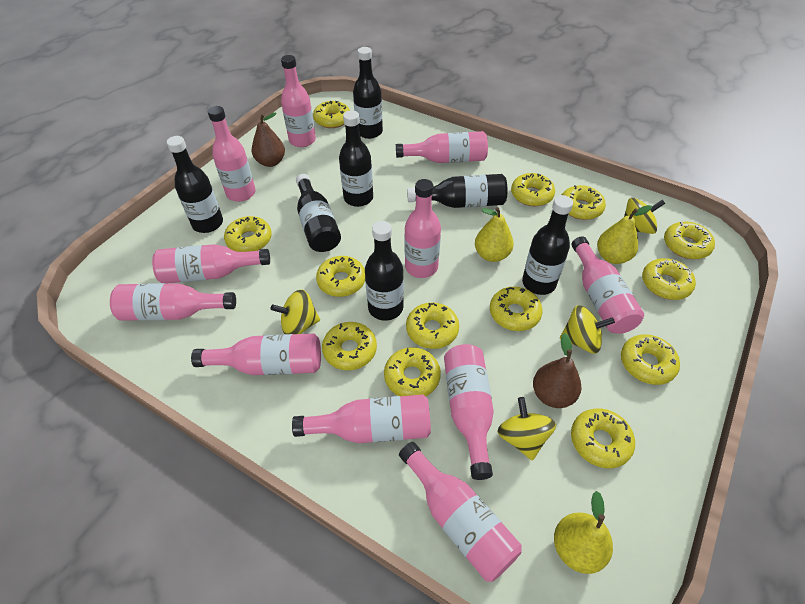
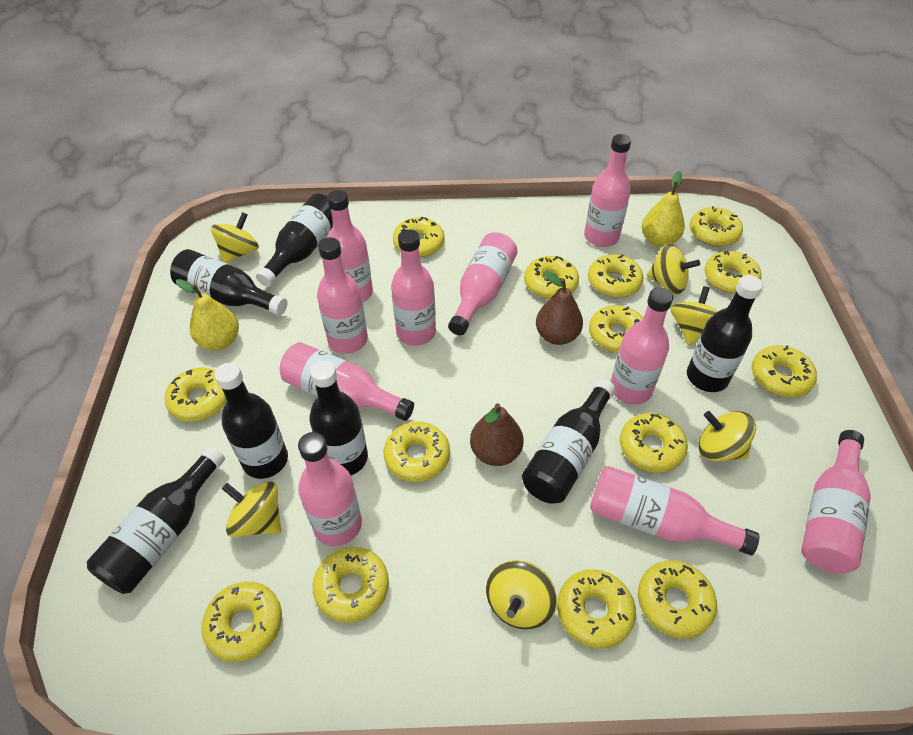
pink bottle: [110,283,236,321] [152,244,270,283] [191,333,321,375] [208,106,256,202] [281,55,316,147] [292,395,431,443] [396,131,488,163] [399,442,522,582] [405,179,441,278] [444,344,494,480] [572,236,644,334] = 11 -> [280,342,414,421] [298,432,362,546] [317,237,368,354] [327,190,373,302] [391,229,436,346] [448,232,518,335] [584,134,631,247] [590,466,759,555] [610,287,673,405] [801,430,871,574] = 10
yellow donut: [224,216,272,252] [313,101,350,128] [316,256,365,297] [322,322,377,370] [384,347,441,396] [406,302,459,349] [490,287,543,331] [511,173,555,206] [562,185,606,220] [571,408,635,468] [621,334,680,385] [642,258,696,300] [664,222,715,259] = 13 -> [165,367,227,422] [201,581,282,662] [313,547,389,623] [384,422,450,482] [393,217,444,257] [524,256,579,299] [557,569,636,649] [588,254,643,298] [589,305,643,353] [620,413,688,473] [638,561,717,639] [690,206,743,247] [704,251,762,294] [752,345,817,397] = 14
yellow pear: [475,207,514,262] [554,491,613,574] [597,205,652,264] = 3 -> [176,279,239,350] [642,171,685,247] = 2
yellow spinning top: [271,289,320,334] [498,397,556,460] [560,305,615,354] [624,198,665,234] = 4 -> [211,212,259,263] [222,481,281,537] [486,560,557,629] [647,244,700,294] [671,286,718,345] [698,411,756,461] = 6

